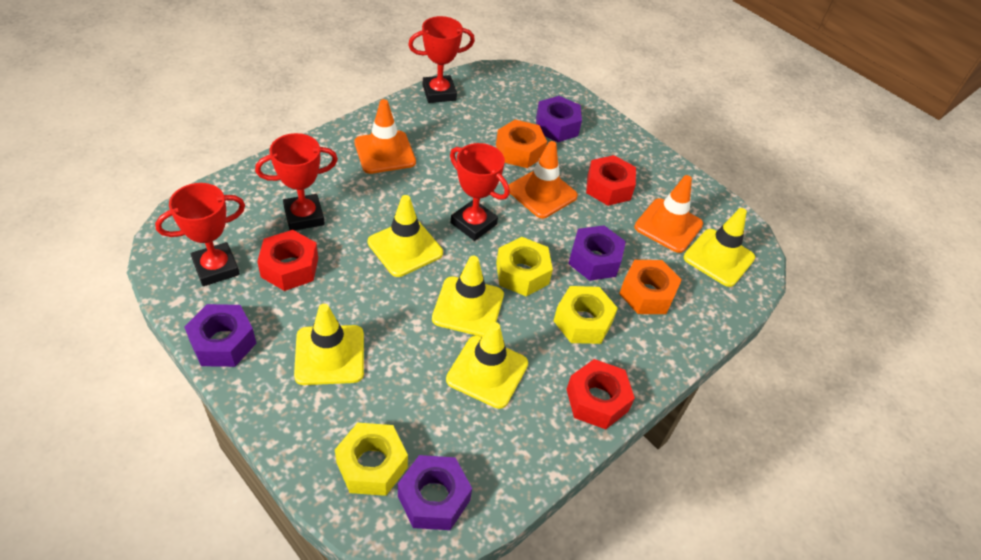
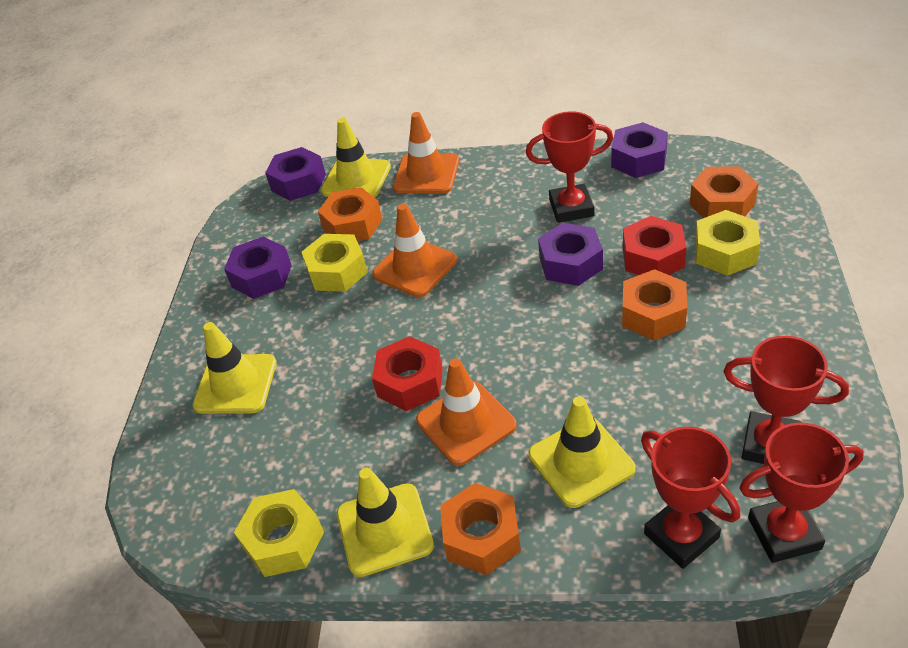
orange nut: [496,120,547,168] [619,260,682,314] = 2 -> [318,187,382,241] [440,483,521,575] [622,269,687,340] [690,166,758,218] = 4
red nut: [257,230,318,291] [566,359,635,429] [586,155,636,206] = 3 -> [372,336,443,411] [623,216,687,275] = 2
yellow traffic cone: [294,304,364,385] [368,195,443,277] [432,255,504,337] [446,322,528,409] [684,208,755,287] = 5 -> [193,322,277,414] [321,118,391,198] [337,468,434,577] [528,396,636,508] = 4

